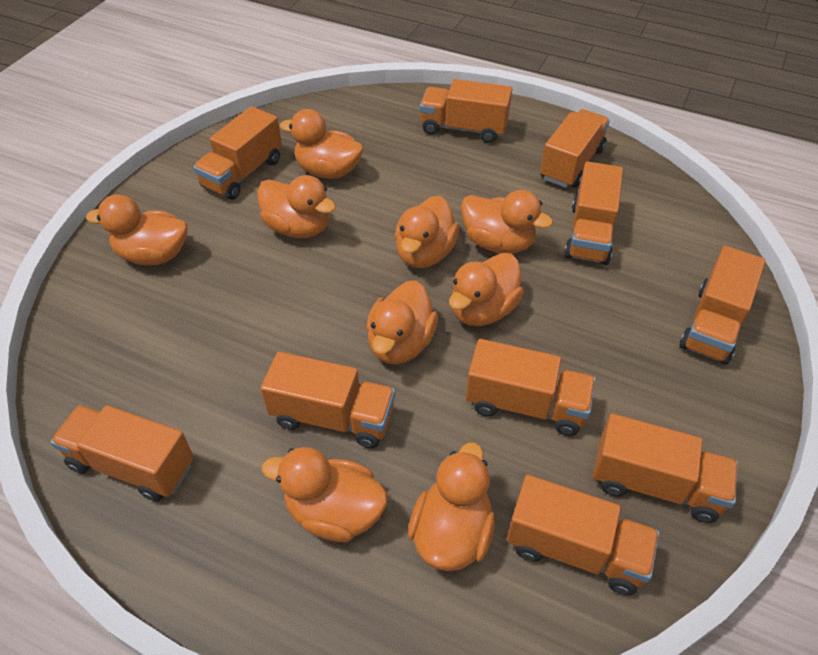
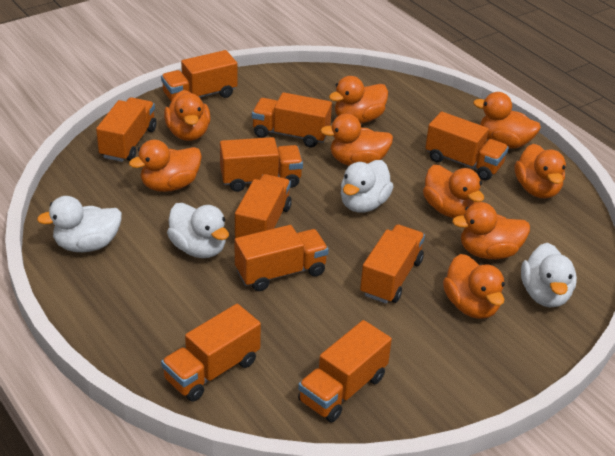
white duck: none = 0 -> [37,196,122,252] [167,203,229,258] [341,160,394,213] [521,243,577,307] = 4

